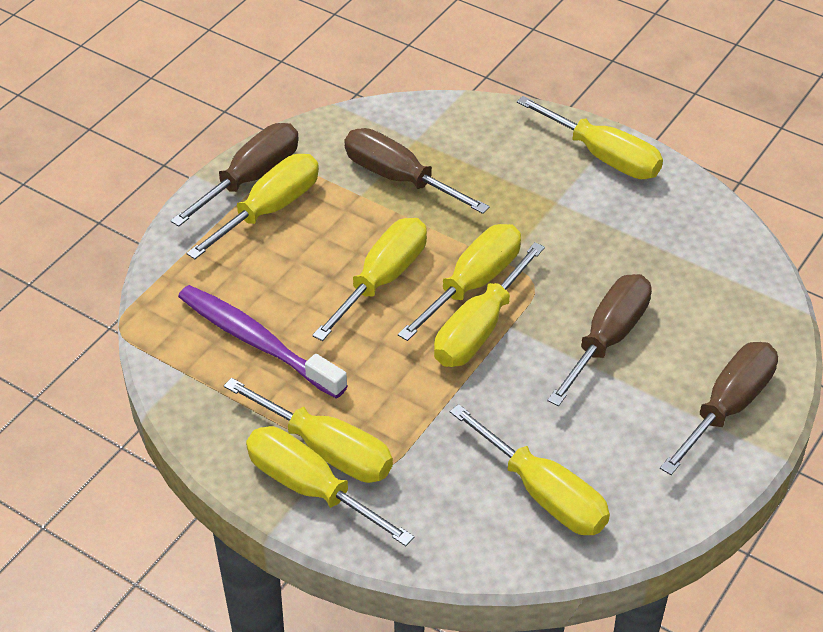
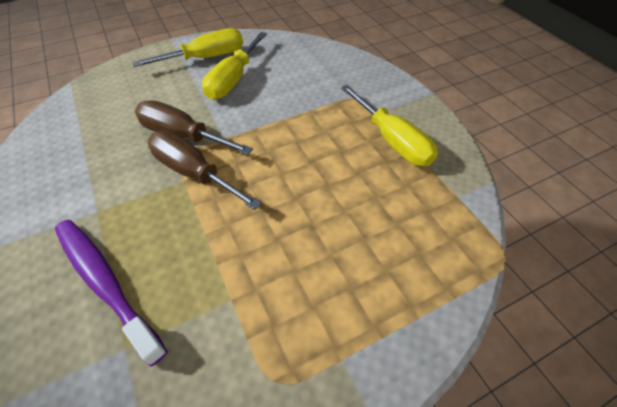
brown screwdriver: [170,123,299,227] [344,128,490,214] [547,274,652,406] [660,342,778,475] = 4 -> [135,100,253,155] [148,131,262,210] = 2
yellow screwdriver: [186,154,319,259] [224,378,393,483] [246,426,414,546] [312,218,427,341] [398,224,521,341] [434,242,545,367] [450,404,610,535] [517,96,663,179] = 8 -> [132,28,243,67] [202,32,267,100] [341,85,438,166] = 3

